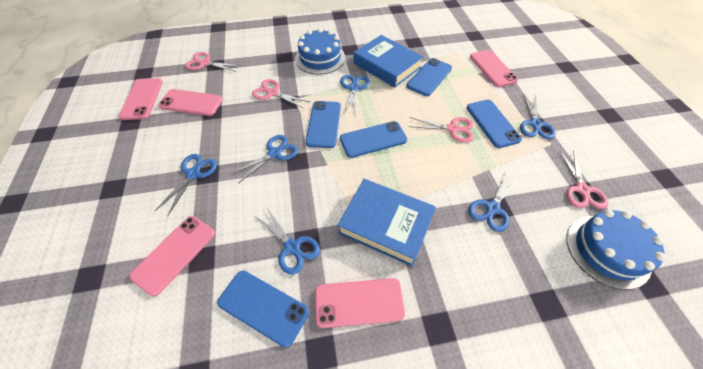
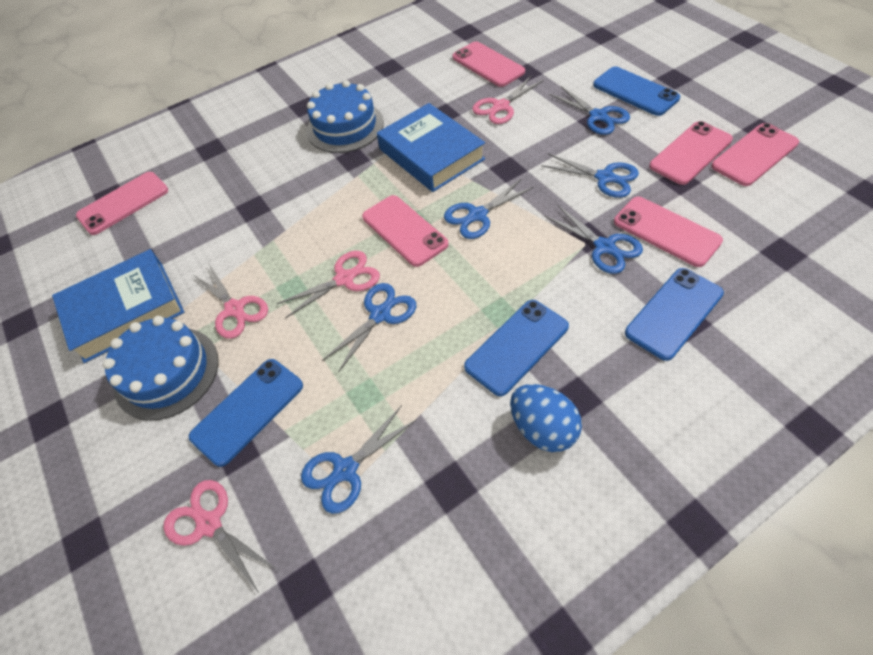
blue egg: none = 0 -> [510,384,582,452] = 1
blue phone: [217,271,309,348] [306,101,341,148] [340,121,407,158] [406,58,452,96] [467,100,522,148] = 5 -> [189,359,303,467] [464,300,569,396] [593,67,680,116] [625,268,724,361] = 4
pink phone: [119,78,163,120] [129,216,215,297] [158,89,223,116] [315,278,405,328] [470,50,518,87] = 5 -> [76,172,168,235] [362,195,449,267] [453,41,525,87] [614,197,723,267] [649,121,733,185] [711,123,799,186] = 6

